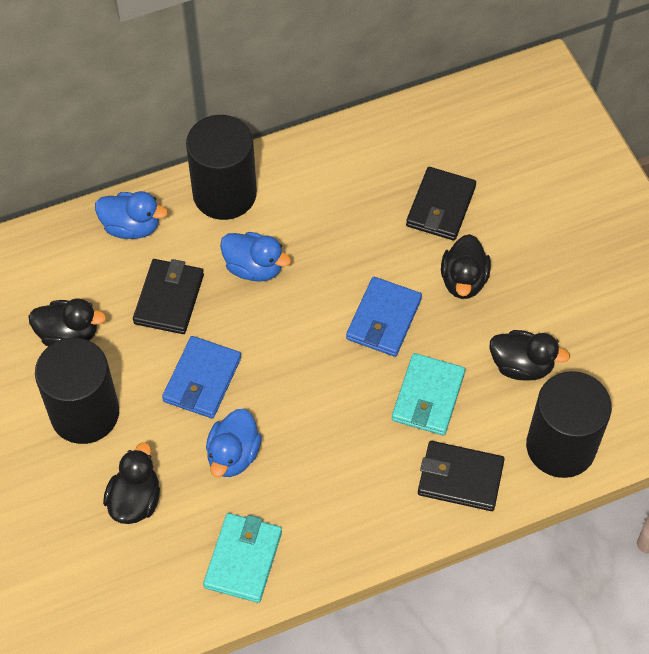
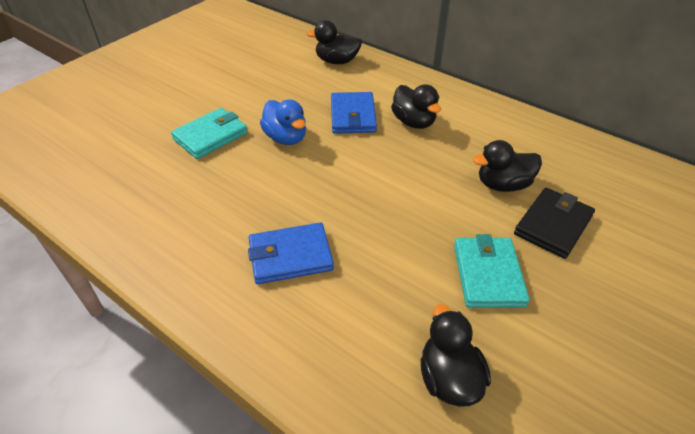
black cylinder: [35,338,119,444] [186,115,257,220] [526,371,612,478] = 3 -> none = 0
black wallet: [133,259,204,334] [406,167,476,240] [418,441,505,511] = 3 -> [514,188,595,259] = 1
blue duck: [95,191,168,239] [206,409,262,477] [220,232,291,282] = 3 -> [260,99,306,145] = 1

